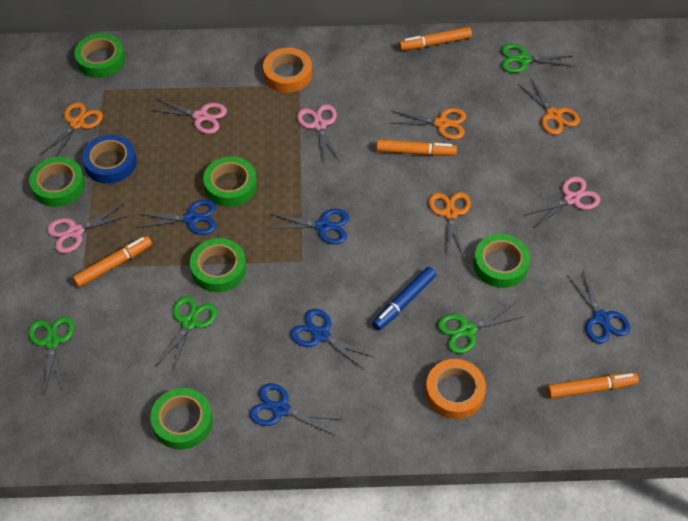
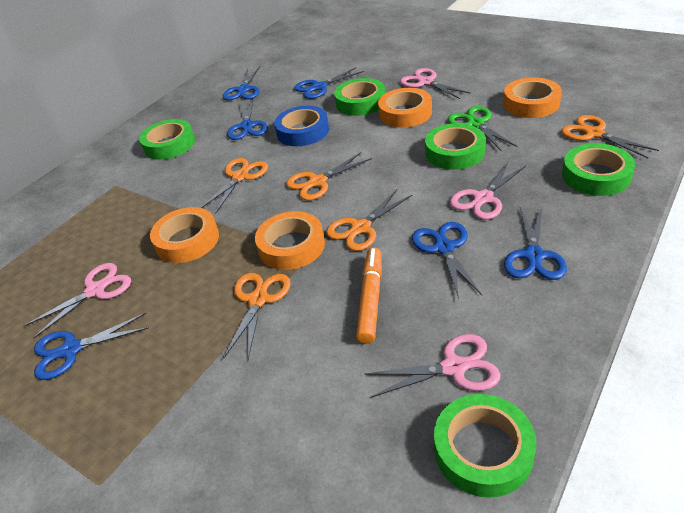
blue marker: [372,267,437,330] = 1 -> none = 0
blue scissors: [136,200,216,235] [250,383,342,435] [269,209,349,244] [290,309,375,370] [567,270,630,344] = 5 -> [34,313,148,380] [223,65,261,100] [227,99,268,140] [294,67,364,99] [412,222,482,299] [504,208,567,280] = 6
green scissors: [28,316,74,394] [156,296,217,373] [438,303,522,354] [501,44,574,73] = 4 -> [448,106,518,151] = 1
green tape: [29,157,85,207] [74,33,125,78] [150,388,213,450] [190,238,246,292] [203,156,257,207] [473,234,530,288] = 6 -> [139,119,195,160] [334,78,385,116] [425,123,486,170] [434,394,536,498] [562,143,635,196] = 5
orange marker: [72,236,152,287] [376,140,457,156] [399,27,472,51] [547,372,639,399] = 4 -> [356,248,382,344] = 1
orange scissors: [39,102,103,157] [390,108,466,140] [429,192,471,258] [518,78,580,135] = 4 -> [200,158,268,214] [224,273,291,359] [286,152,372,200] [326,189,413,251] [561,115,659,158] = 5
orange tape: [263,48,312,93] [425,359,486,419] = 2 -> [150,207,219,263] [255,211,325,270] [378,88,432,128] [503,77,562,118] = 4

